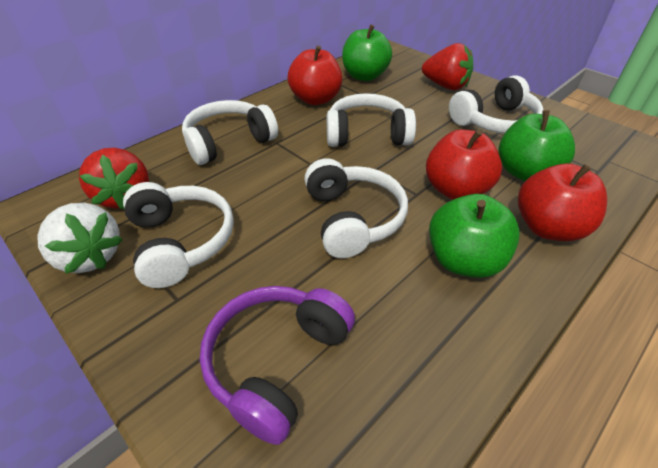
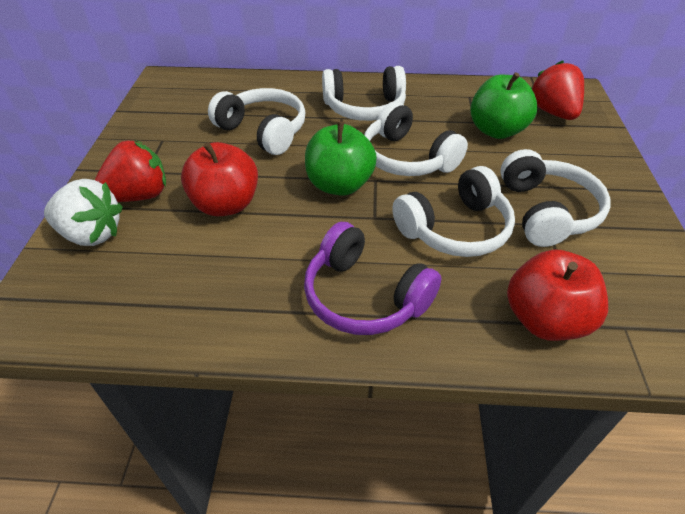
green apple: [342,24,392,81] [429,194,520,278] [498,110,575,181] = 3 -> [305,121,377,196] [470,72,537,139] = 2
red apple: [287,45,342,105] [426,129,502,200] [518,163,607,241] = 3 -> [181,142,258,216] [507,250,608,341] = 2

